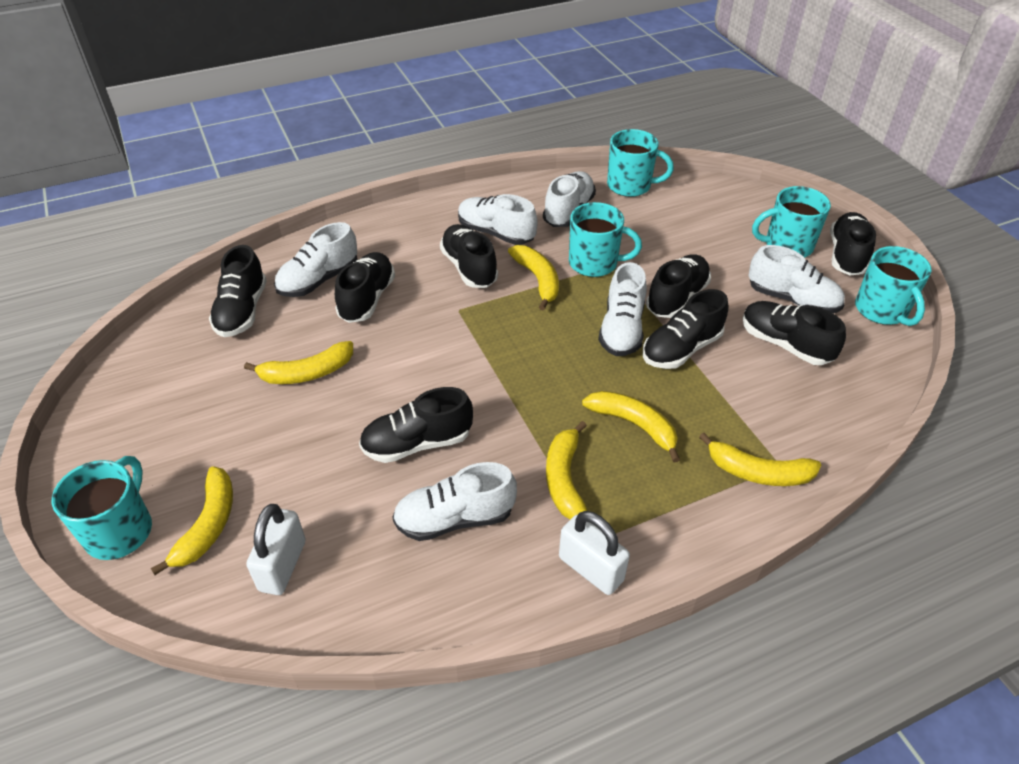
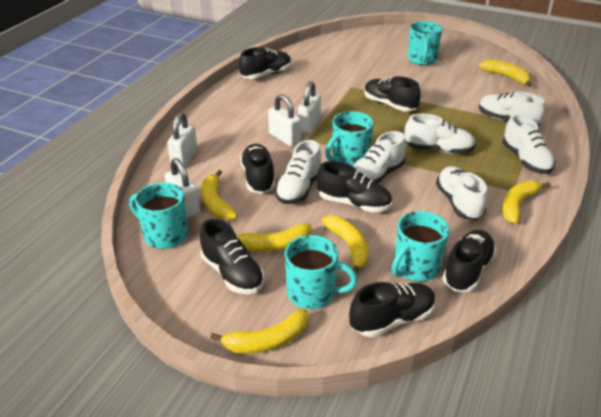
black shoe: [209,245,267,337] [335,252,395,323] [359,387,473,463] [440,224,498,288] [643,289,728,369] [646,254,711,318] [742,301,846,365] [830,212,876,276] = 8 -> [200,219,264,294] [239,47,291,79] [240,144,275,194] [317,161,392,213] [349,282,436,337] [364,76,421,112] [443,230,497,292] = 7
white padlock: [246,504,306,595] [559,511,630,595] = 2 -> [165,158,200,218] [167,113,197,167] [268,94,301,146] [298,81,321,133] = 4

